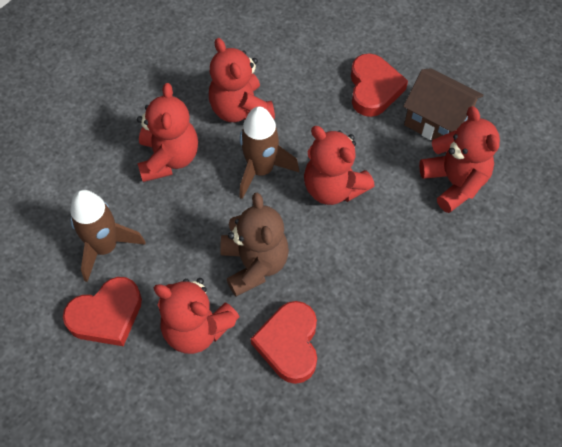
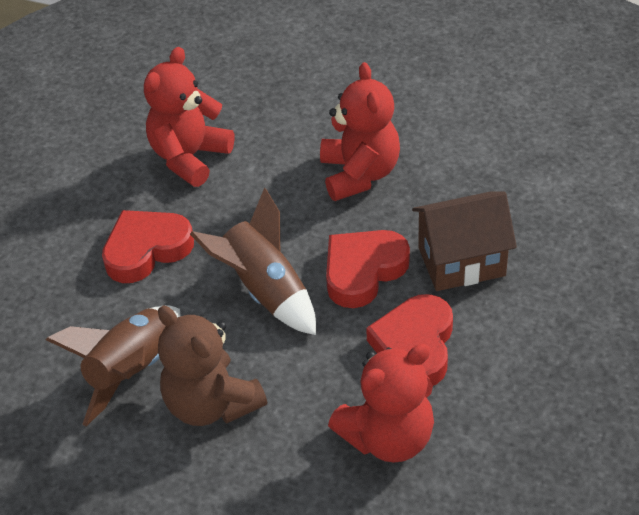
red teddy bear: [137,83,198,182] [154,278,239,354] [209,38,275,122] [304,126,374,205] [419,106,500,213] = 5 -> [144,47,234,187] [320,62,400,201] [328,344,434,463] = 3

